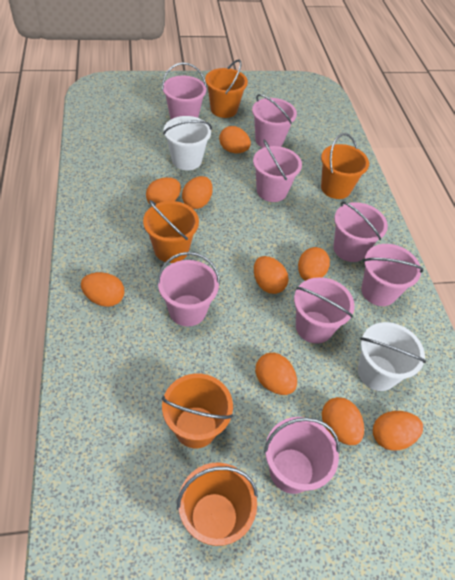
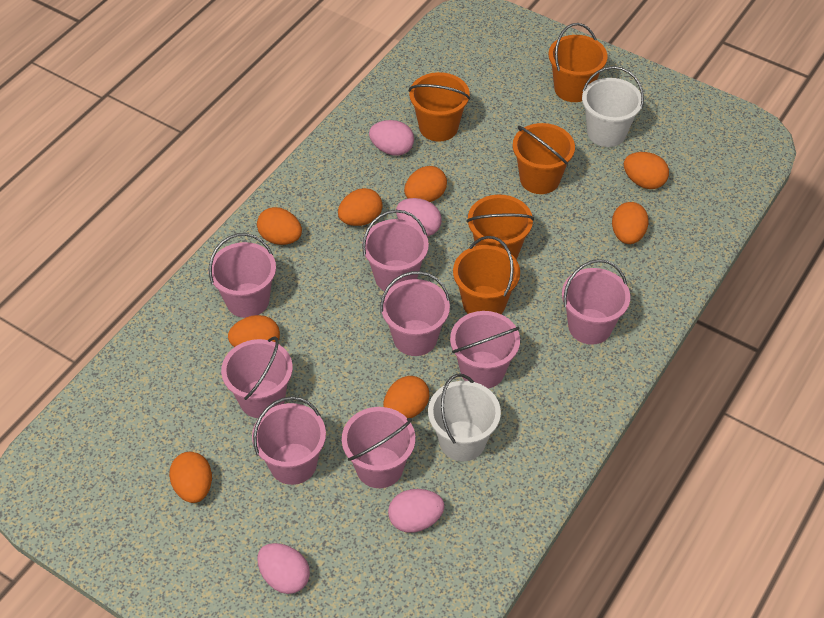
orange egg: [81,272,125,307] [146,177,181,206] [182,176,213,209] [219,126,251,153] [254,256,288,294] [255,353,297,395] [298,247,330,281] [322,397,364,445] [373,411,423,450] = 9 -> [169,452,212,503] [228,315,280,347] [257,207,302,245] [338,188,383,226] [383,376,430,418] [404,166,447,202] [612,202,649,244] [624,152,669,189] = 8
pink egg: none = 0 -> [257,543,310,594] [369,120,414,156] [388,489,444,533] [396,198,442,236] = 4

